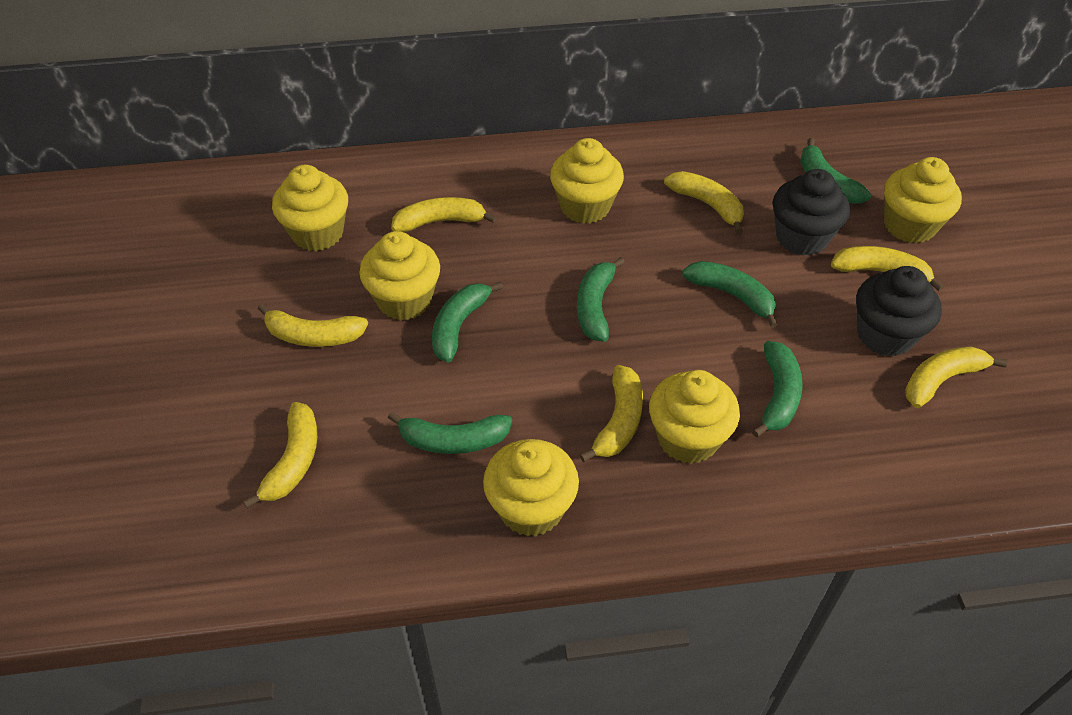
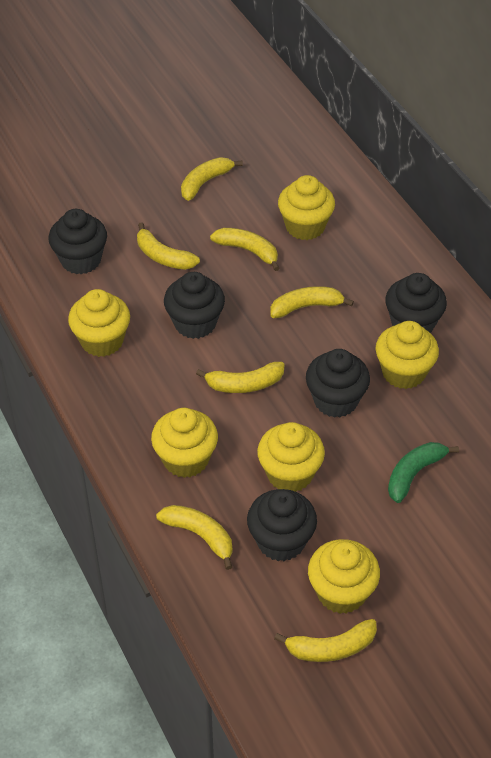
black cupcake: [773,169,850,256] [856,266,942,356] = 2 -> [49,209,107,274] [164,272,225,339] [247,489,317,561] [306,349,370,418] [385,273,447,333] = 5
green banana: [388,412,512,454] [432,281,503,363] [577,257,625,342] [682,261,778,328] [752,341,803,437] [800,138,871,204] = 6 -> [388,442,459,503] = 1

